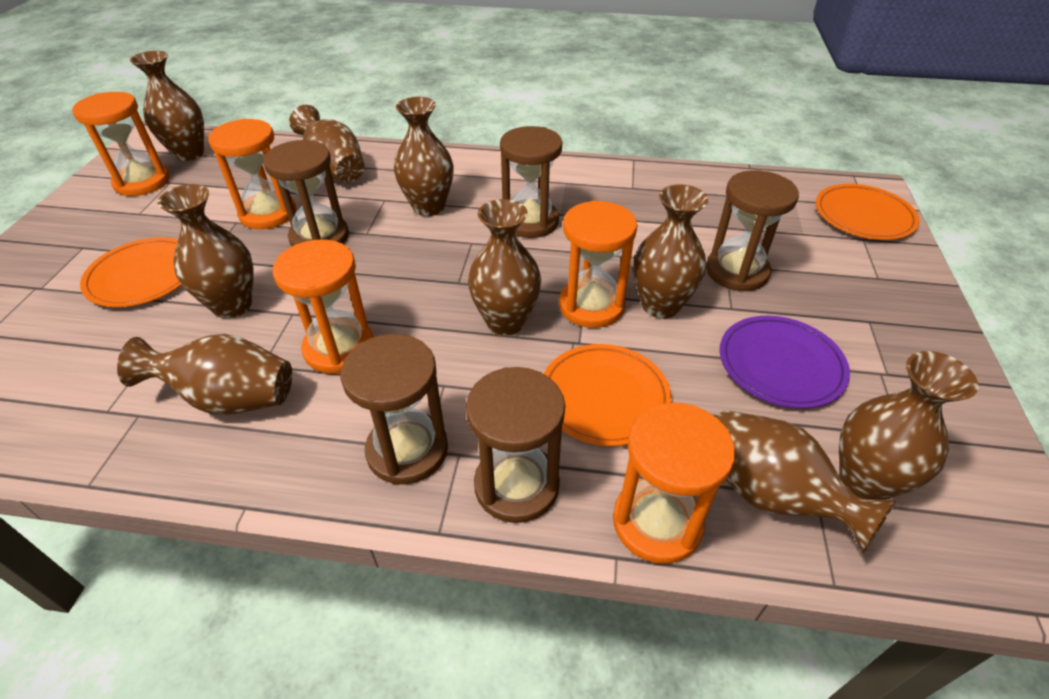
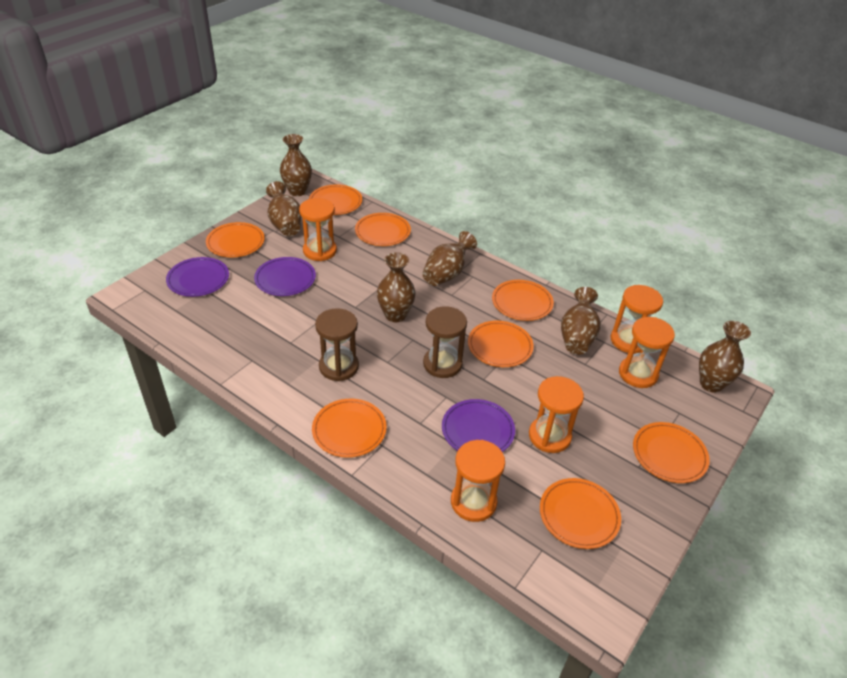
brown hourglass: [263,140,349,246] [340,334,448,485] [466,367,565,523] [500,126,562,238] [706,170,799,292] = 5 -> [315,308,359,381] [423,306,467,378] = 2
brown vase: [117,334,292,415] [130,51,204,161] [157,184,253,318] [289,105,364,183] [394,97,454,216] [468,199,541,335] [633,184,708,319] [716,410,896,553] [839,351,979,500] = 9 -> [266,181,302,236] [280,134,312,196] [377,252,415,322] [422,231,477,286] [561,287,601,355] [699,321,751,393] = 6
orange plate: [80,237,182,307] [544,344,672,446] [815,184,920,240] = 3 -> [206,222,265,258] [309,184,362,215] [312,399,387,458] [355,213,411,246] [468,321,534,367] [492,280,554,321] [540,478,621,549] [633,422,710,483] = 8
purple plate: [719,316,850,408] = 1 -> [166,257,229,297] [254,257,316,296] [442,399,515,452] = 3

